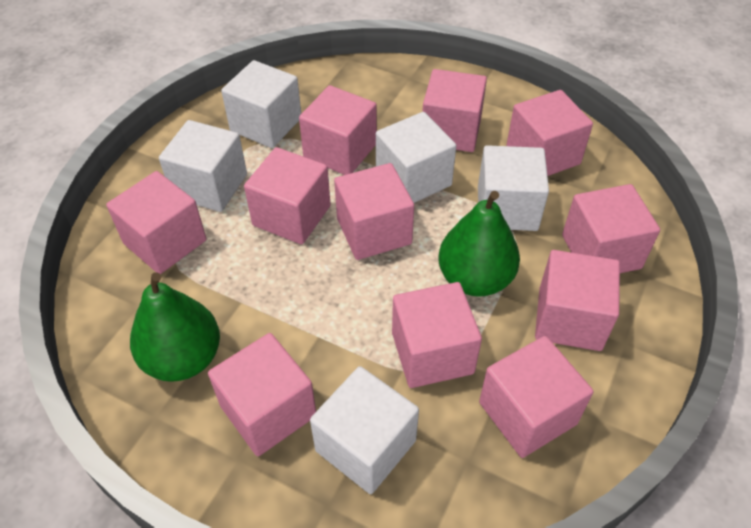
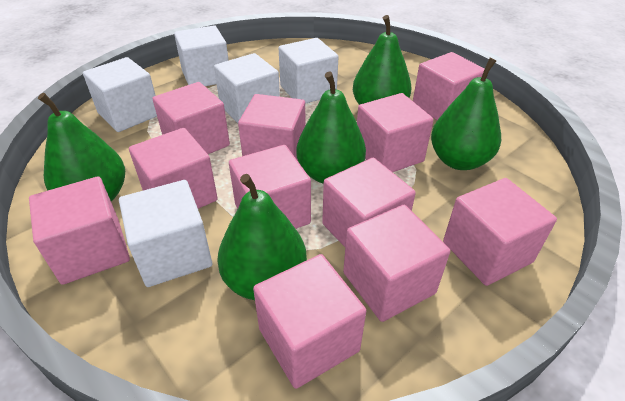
green pear: [130,272,220,382] [438,191,520,297] = 2 -> [38,93,125,201] [217,174,307,300] [297,71,366,184] [353,15,412,105] [431,58,501,170] = 5

